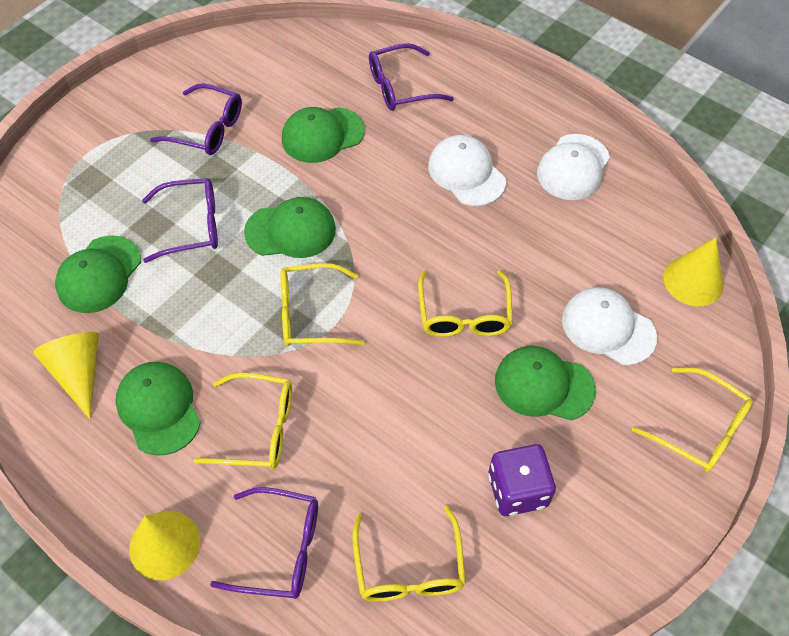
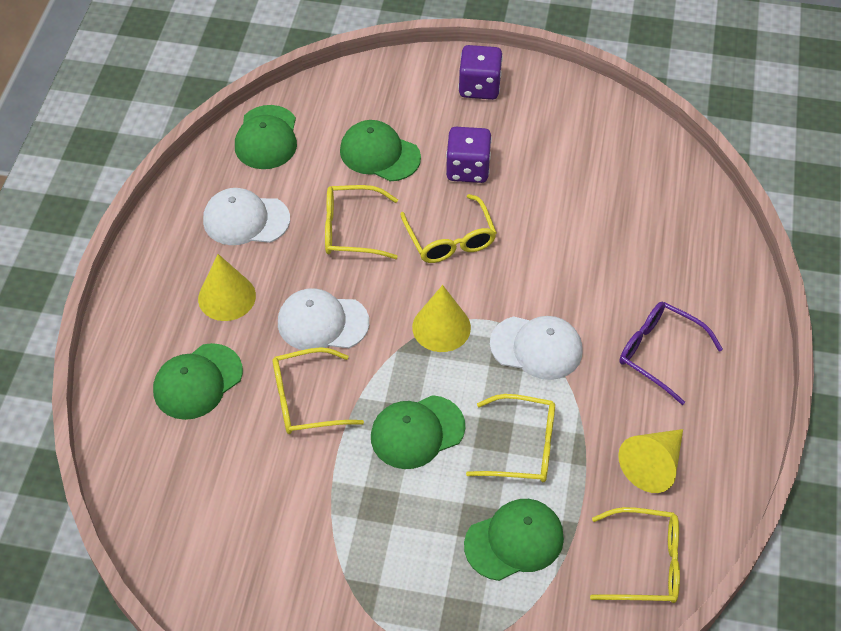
purple dice: [488,444,556,516] = 1 -> [446,127,492,183] [458,45,503,100] = 2
purple glasses: [142,178,218,263] [150,83,242,155] [210,487,318,599] [369,43,454,111] = 4 -> [619,302,723,405] = 1

